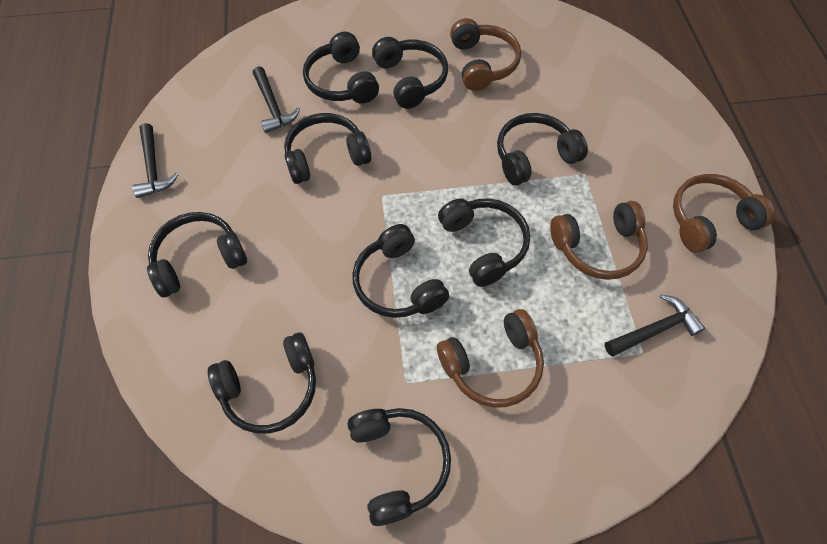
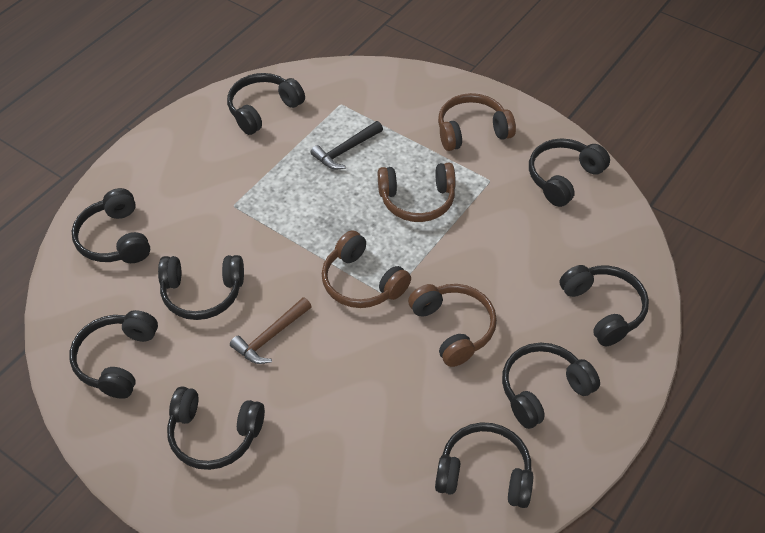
black hammer: [132,123,178,198] [253,66,300,133] [605,294,705,356] = 3 -> [310,121,383,169] = 1
brown hammer: none = 0 -> [230,297,312,364] = 1

